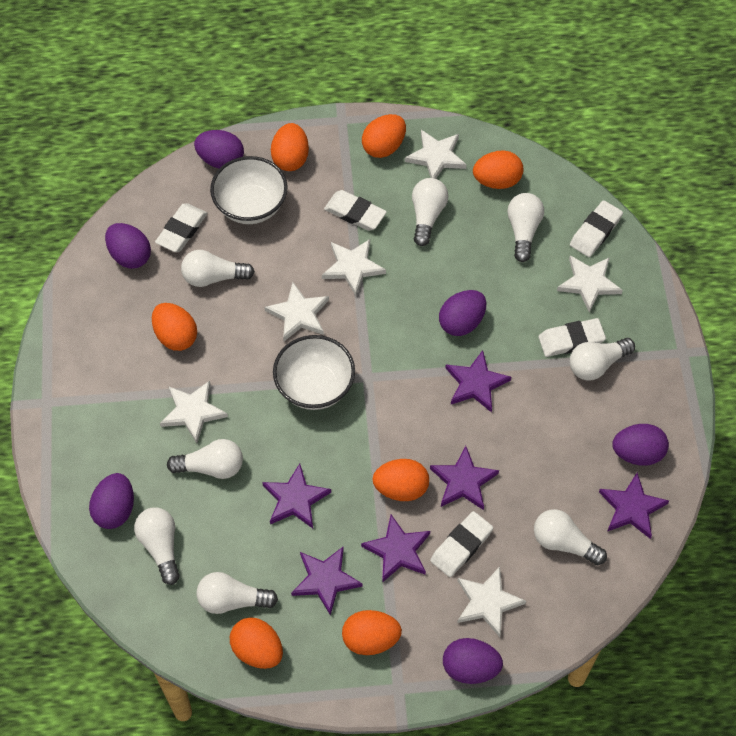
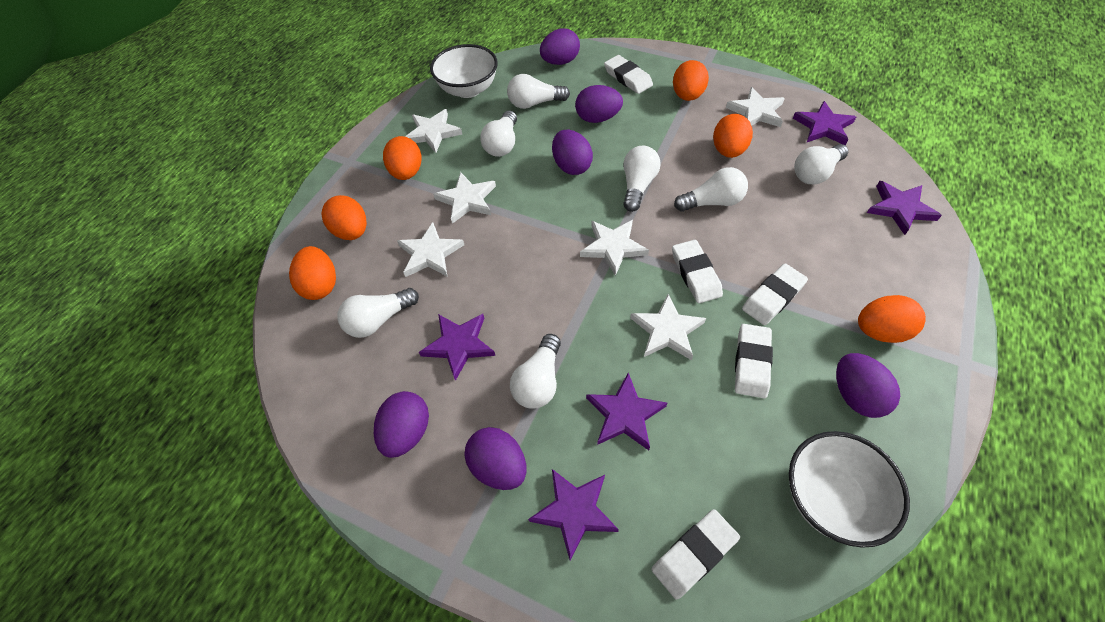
orange egg: [152,303,197,351] [230,617,283,669] [271,123,309,171] [342,610,402,655] [362,114,406,158] [373,459,429,501] [473,150,524,189] = 7 -> [289,246,336,300] [321,195,367,240] [383,136,422,180] [673,60,709,101] [713,114,753,158] [858,295,926,343] = 6
purple star: [262,464,331,528] [291,546,363,616] [361,515,430,583] [430,446,499,510] [445,350,511,413] [599,472,669,539] = 6 -> [419,314,495,381] [528,469,619,561] [586,373,667,450] [793,101,856,146] [867,181,942,235] = 5
white light bulb: [134,507,180,585] [167,439,243,479] [181,250,255,287] [197,572,278,614] [412,178,448,246] [507,193,544,262] [534,509,607,565] [570,338,635,380] = 8 -> [337,288,419,338] [480,111,517,157] [507,74,570,109] [510,334,561,409] [623,146,661,212] [674,167,748,212] [794,144,848,184] = 7

